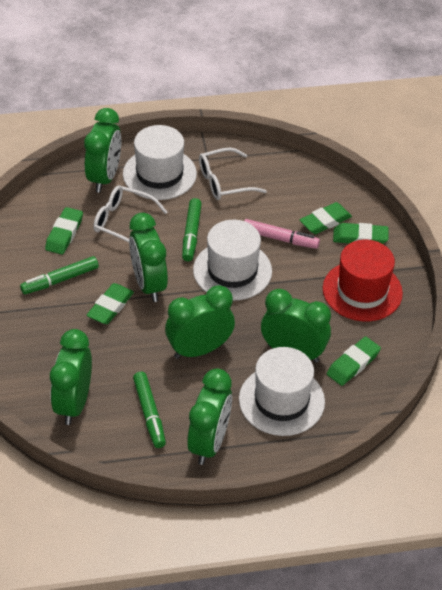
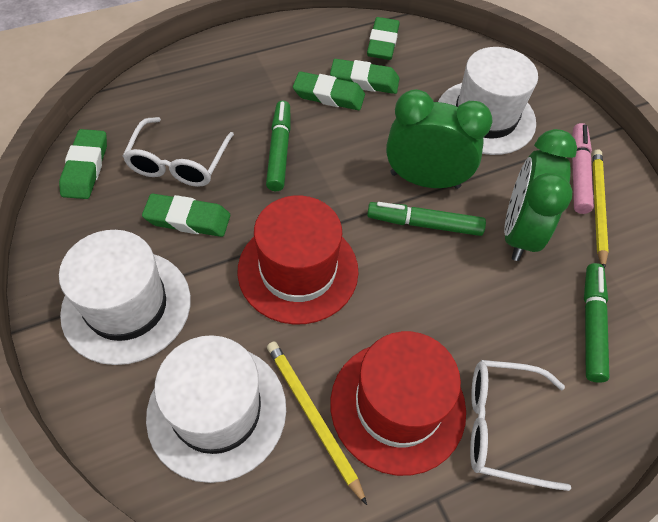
green clock: [50,329,92,425] [84,108,121,193] [129,213,168,302] [165,285,235,359] [187,369,232,465] [261,289,331,363] = 6 -> [386,89,492,189] [504,129,577,261] = 2
red hat: [323,240,403,321] = 1 -> [237,196,359,325] [330,331,466,476] = 2
yellow pencil: none = 0 -> [267,341,367,505] [592,149,609,268] = 2

